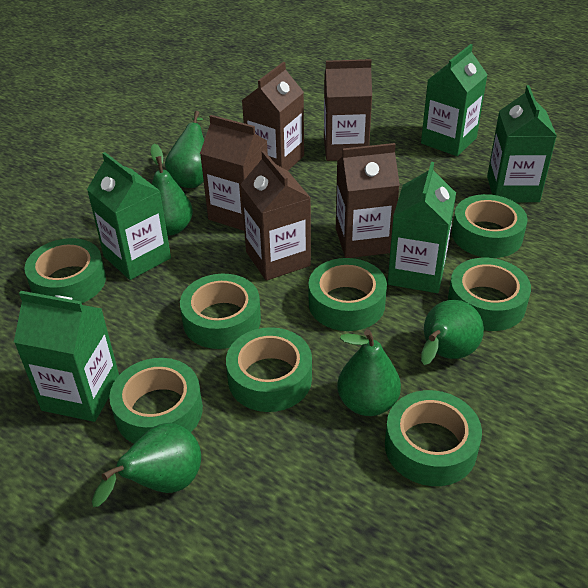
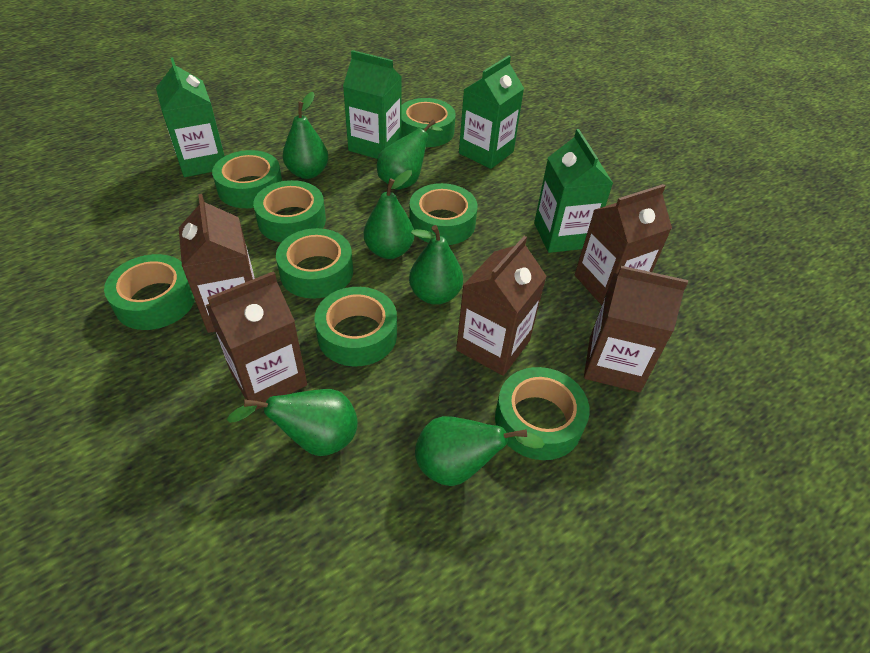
green carton: [14,291,119,422] [87,152,171,280] [387,162,456,293] [421,44,488,156] [487,85,557,202] = 5 -> [156,58,224,177] [343,50,402,159] [459,55,524,169] [534,129,613,253] = 4
green pear: [92,423,201,507] [151,144,193,236] [165,111,204,188] [337,330,401,416] [421,300,484,365] = 5 -> [227,389,358,456] [283,92,328,179] [364,170,414,259] [377,120,442,190] [409,225,463,305] [415,416,544,486] = 6

